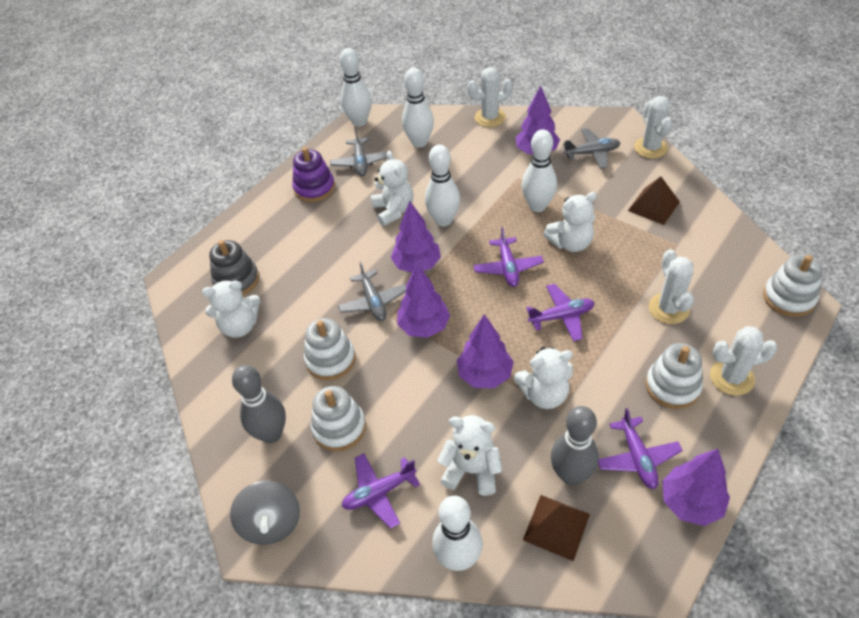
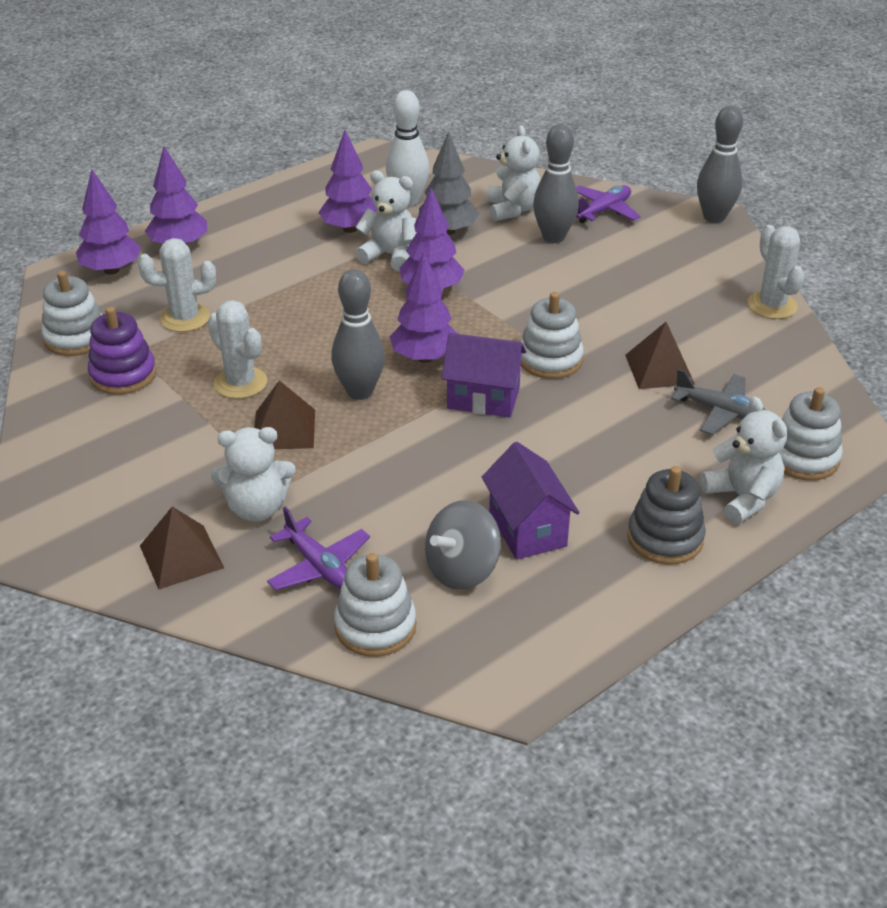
brown pyramid: [523,495,590,561] [628,176,680,225] = 2 -> [140,507,224,590] [254,381,315,449] [625,322,695,389] = 3
grey bowling pin: [232,365,286,443] [551,406,599,485] = 2 -> [331,269,385,400] [533,124,579,243] [697,106,743,223] = 3
grey plane: [330,128,388,176] [338,262,406,321] [563,128,620,169] = 3 -> [672,369,765,435] = 1
grey tree: none = 0 -> [419,132,479,235] = 1
purple house: none = 0 -> [442,333,526,417] [482,442,580,560] = 2
purple plane: [342,453,420,529] [473,227,544,287] [526,284,594,342] [598,408,683,489] = 4 -> [267,507,370,590] [576,185,641,223] = 2
white bowling pin: [340,48,372,127] [402,67,434,148] [425,145,460,227] [432,496,483,571] [522,129,557,212] = 5 -> [386,90,429,206] = 1
white cactus: [467,67,513,127] [634,96,672,159] [649,249,694,324] [710,326,778,396] = 4 -> [138,238,216,332] [208,300,267,399] [748,225,805,319] = 3
white teddy bear: [202,280,260,338] [371,151,413,226] [437,415,503,496] [514,347,573,409] [543,192,597,252] = 5 -> [211,427,296,522] [355,171,417,271] [486,126,541,221] [700,396,787,524] = 4

